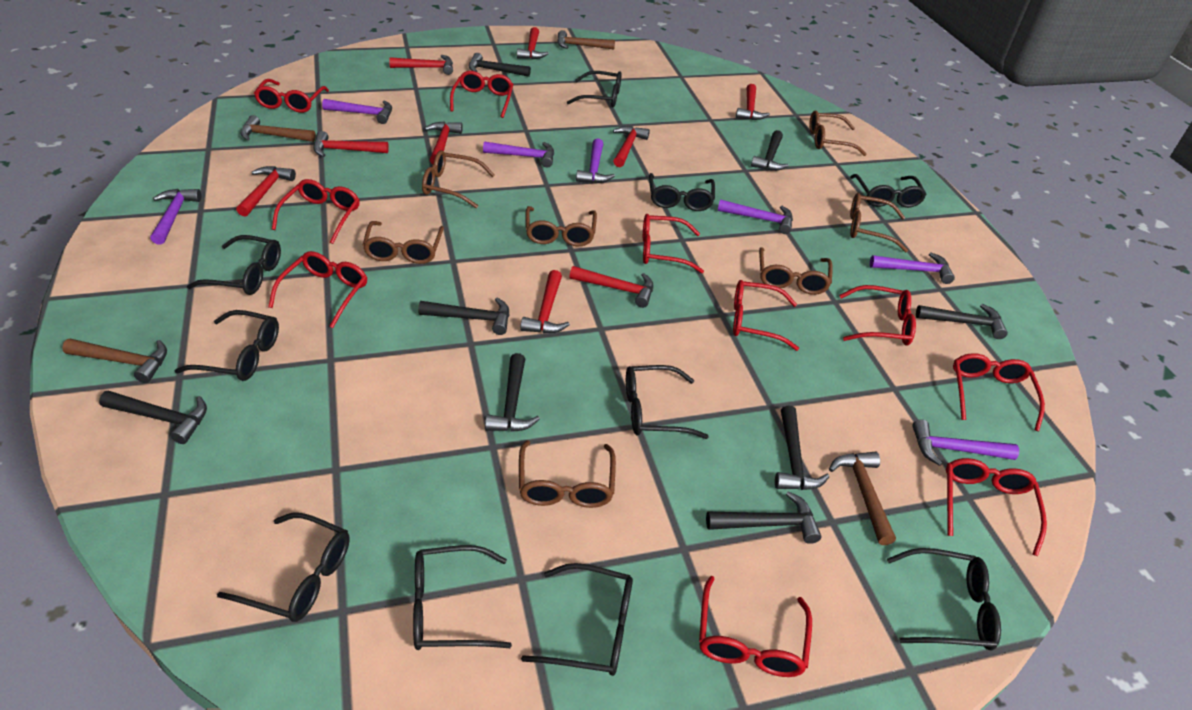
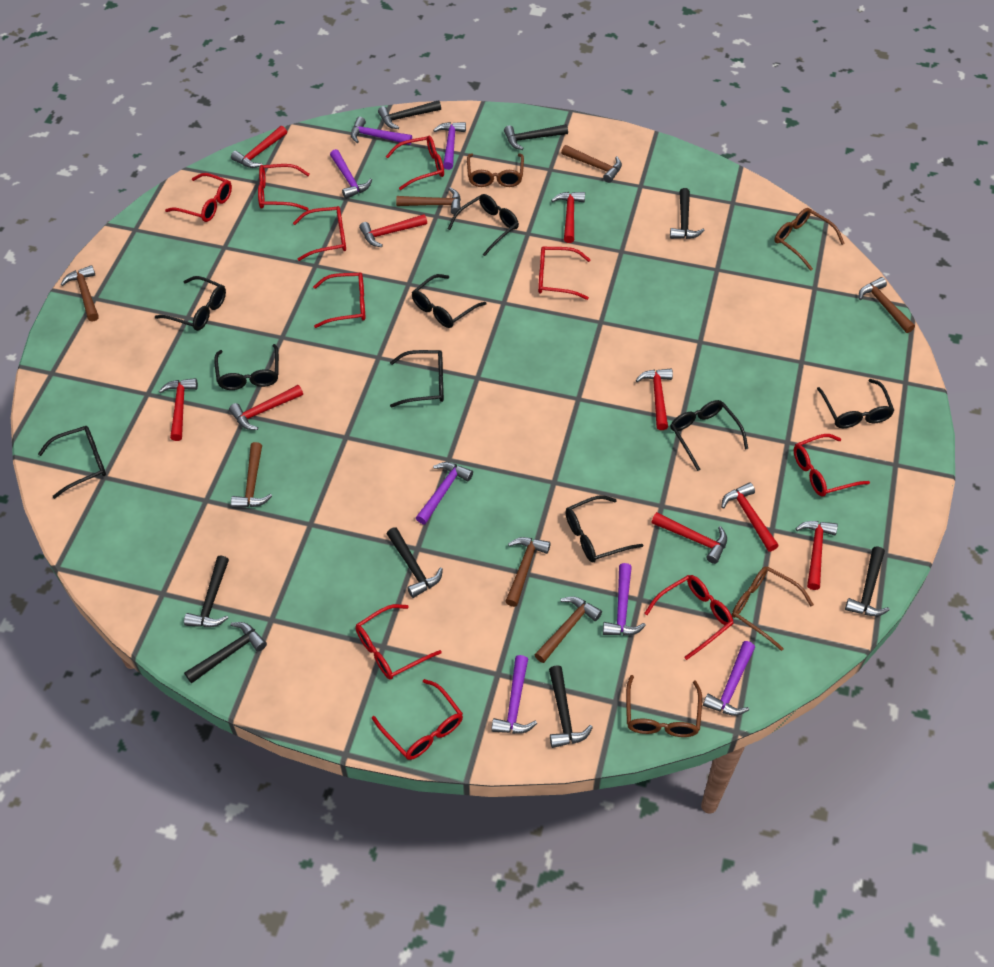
black glasses: [175,310,279,381] [187,235,281,295] [217,513,350,622] [413,545,512,650] [521,563,633,676] [567,71,622,107] [626,365,709,439] [649,173,715,211] [850,174,926,208] [887,548,1001,650] = 10 -> [38,426,106,499] [155,276,226,331] [214,344,279,390] [390,350,444,407] [412,274,486,328] [448,194,519,256] [565,495,643,562] [670,400,748,471] [817,379,894,428] = 9
brown glasses: [363,221,444,264] [422,150,495,208] [519,440,616,508] [526,206,597,246] [759,247,833,295] [809,111,867,156] [850,193,908,252] = 7 -> [467,154,524,187] [626,675,702,737] [732,566,814,651] [774,208,845,271] = 4
brown hammer: [62,338,167,383] [241,115,316,142] [557,30,615,49] [829,452,896,545] = 4 -> [61,265,99,322] [231,442,272,508] [396,187,461,215] [505,537,551,607] [534,596,602,663] [561,145,622,183] [859,277,915,333] = 7

